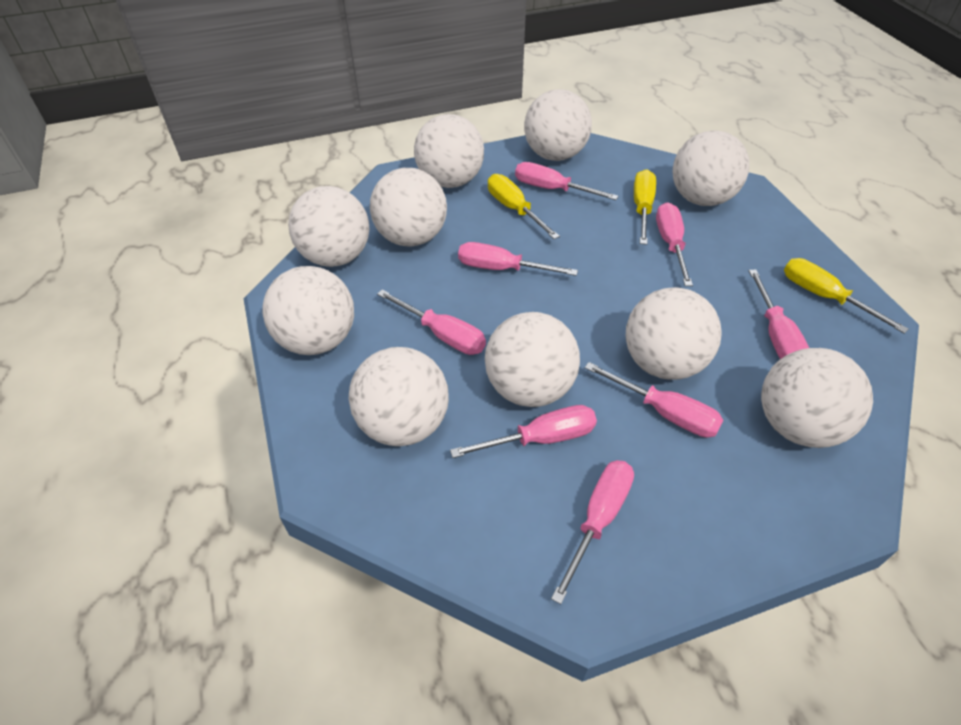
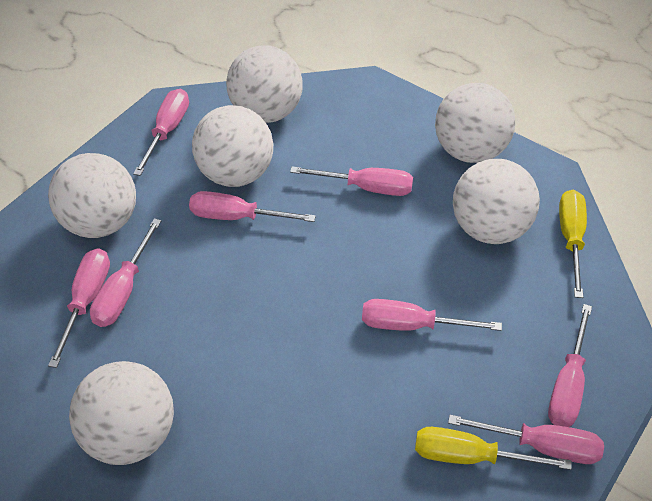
white ball: [262,266,354,355] [288,186,369,267] [349,347,449,446] [370,168,447,247] [414,114,484,188] [485,312,580,407] [524,89,592,161] [626,287,722,380] [673,130,749,206] [761,348,873,448] = 10 -> [48,153,136,238] [69,361,174,465] [192,105,273,187] [226,45,303,123] [435,83,515,163] [453,159,540,244] = 6
yellow screwdriver: [488,174,560,239] [634,169,656,245] [784,258,908,334] = 3 -> [415,427,572,470] [559,190,587,298] = 2

